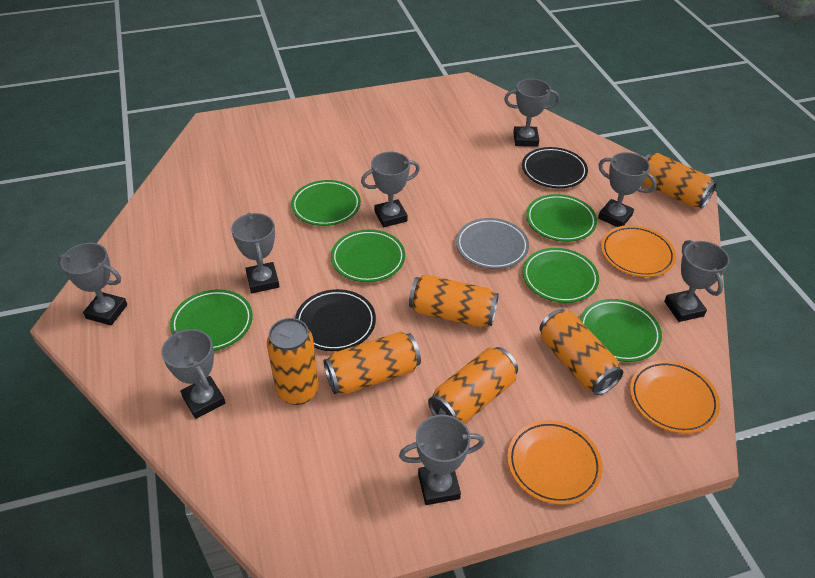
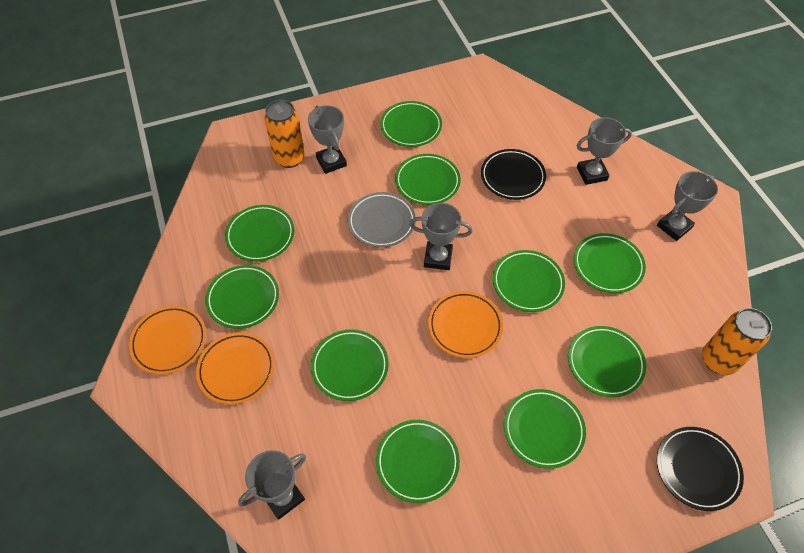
green plate: [170,289,253,351] [291,180,361,226] [331,229,405,282] [523,248,599,303] [526,194,597,242] [580,299,662,362] = 6 -> [205,265,279,329] [225,205,294,262] [311,329,389,401] [376,420,460,503] [380,101,442,147] [395,154,461,205] [493,250,565,312] [504,389,586,469] [568,326,646,397] [574,233,646,293] = 10
grey trophy: [57,243,127,325] [161,329,225,419] [231,213,279,293] [361,152,420,227] [399,415,485,505] [504,79,560,147] [598,152,657,227] [664,240,729,322] = 8 -> [238,450,306,520] [308,105,347,174] [409,203,473,270] [577,117,632,185] [657,171,718,241] = 5
orange can: [267,318,319,405] [324,331,421,394] [409,274,499,327] [428,347,518,424] [539,309,623,395] [643,153,717,208] = 6 -> [264,100,305,168] [702,308,772,375] = 2

